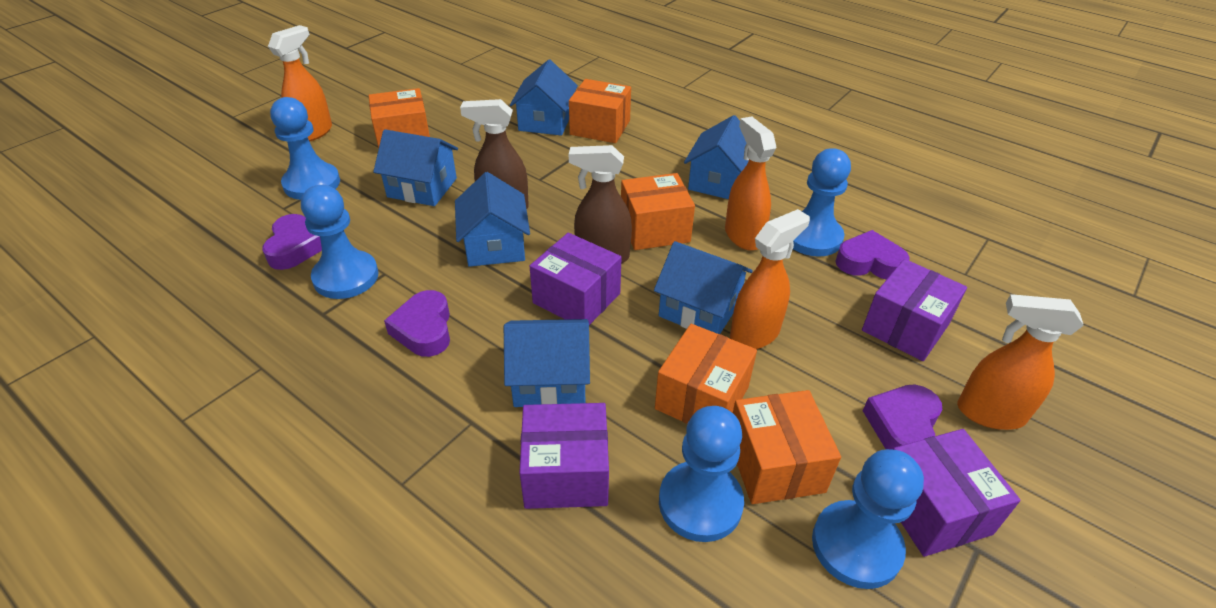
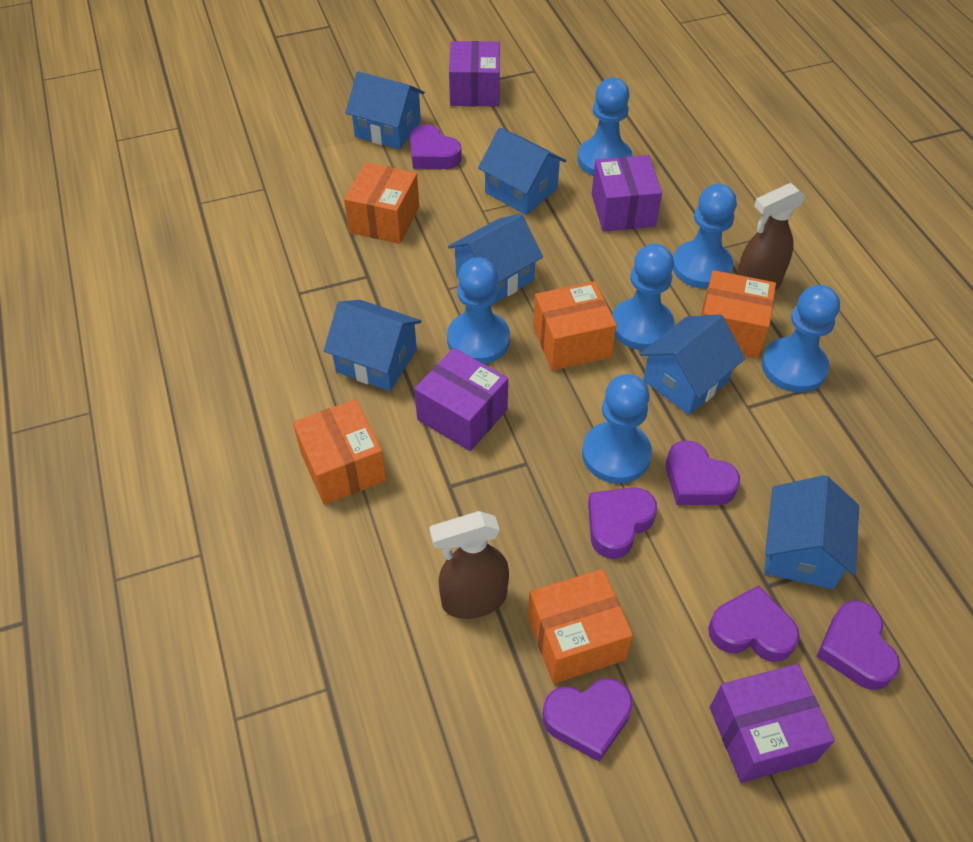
blue pawn: [270,97,340,200] [301,185,379,299] [659,406,744,542] [793,148,851,257] [812,449,924,589] = 5 -> [447,257,510,364] [578,78,633,176] [582,374,652,483] [612,244,674,350] [673,184,737,289] [762,285,840,393] = 6
orange spray bottle: [268,25,332,142] [725,116,776,251] [730,209,810,349] [957,294,1084,430] = 4 -> none = 0
purple heart: [262,214,322,270] [384,290,450,357] [835,230,910,280] [863,384,942,450] = 4 -> [410,124,462,169] [542,678,633,762] [588,487,657,559] [666,440,740,505] [708,585,800,662] [816,601,900,690] = 6

